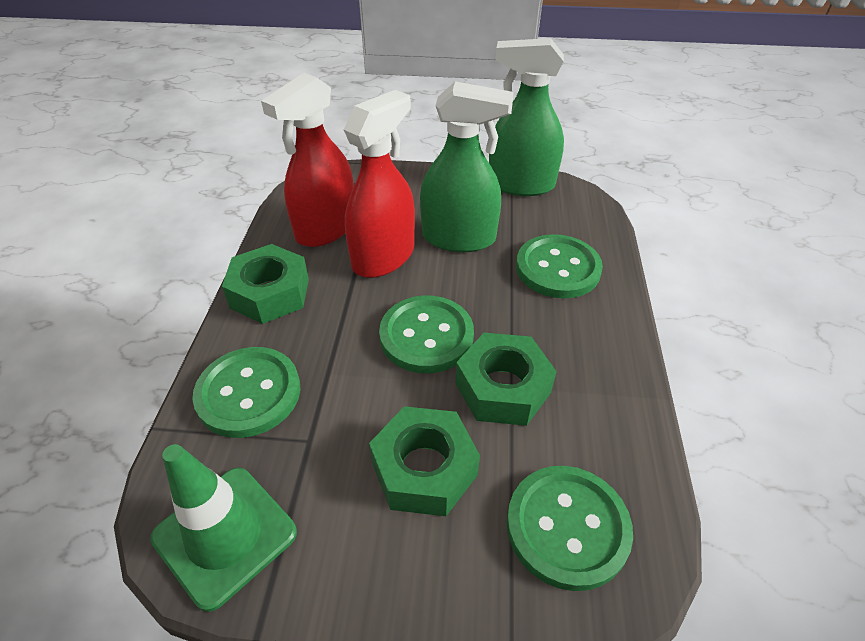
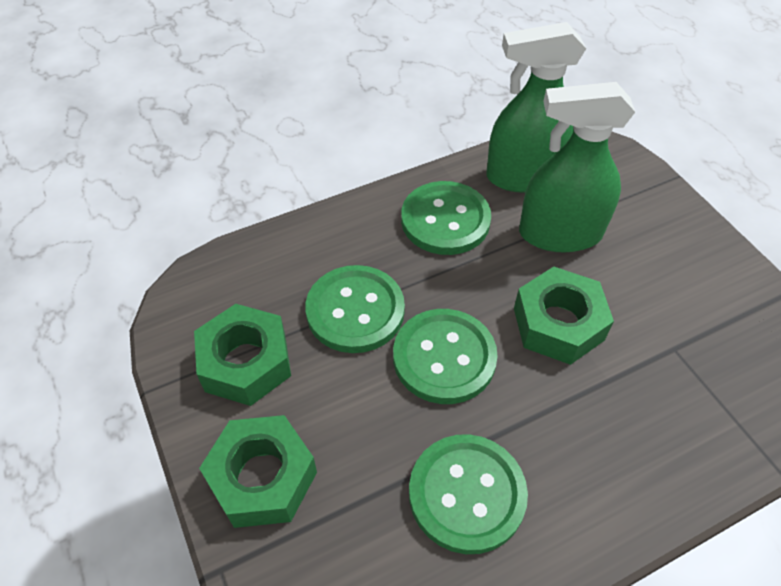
green traffic cone: [151,444,297,612] = 1 -> none = 0
red spray bottle: [261,73,354,247] [344,90,415,278] = 2 -> none = 0

